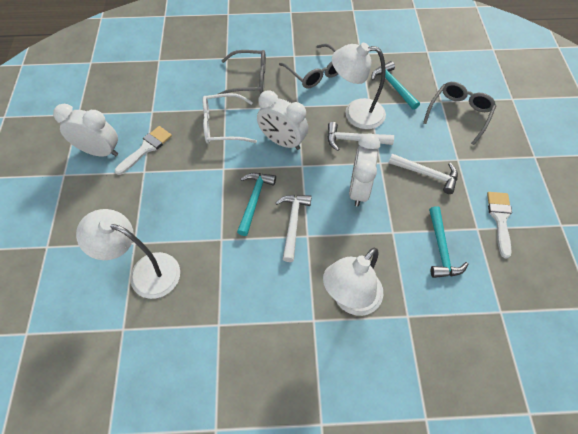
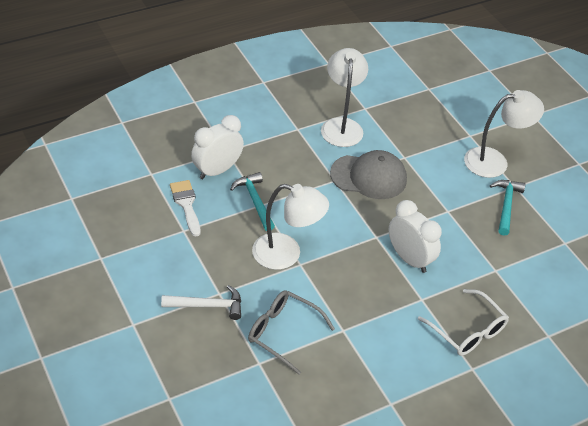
grey cap: none = 0 -> [330,150,407,199] = 1
grey glasses: [218,50,266,94] [279,44,338,89] [423,82,496,145] = 3 -> [248,290,335,375] = 1
turquoise hammer: [237,173,276,236] [372,61,420,110] [429,206,468,278] = 3 -> [230,172,275,231] [490,180,526,236] = 2
white brush: [115,126,172,175] [487,192,512,258] = 2 -> [170,180,200,237] = 1
white clock: [53,104,118,157] [257,90,308,150] [349,133,380,207] = 3 -> [191,115,244,179] [389,200,442,273] = 2
white hammer: [276,195,312,262] [327,122,394,151] [389,154,458,194] = 3 -> [161,285,241,320] = 1

